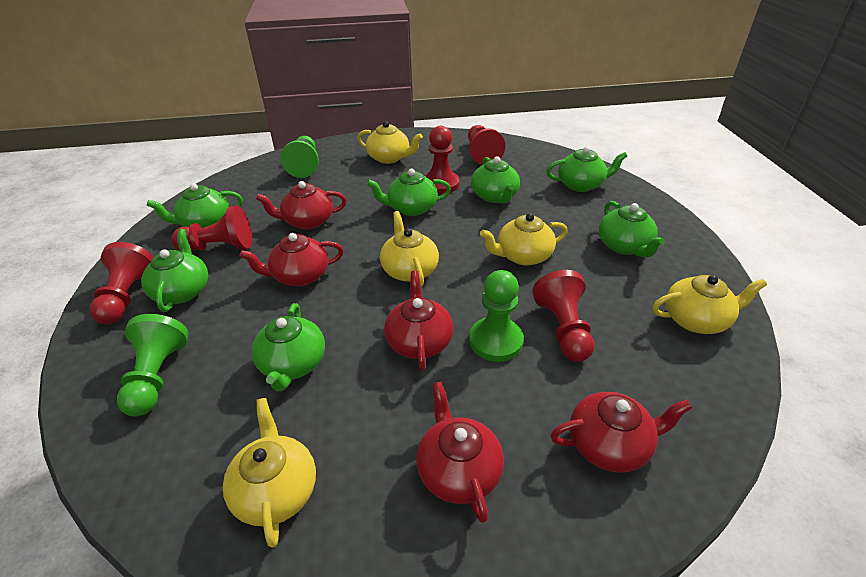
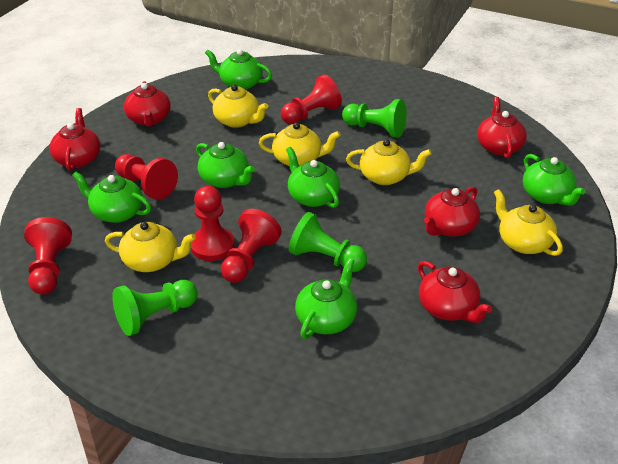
green teapot: [141,229,208,312] [147,183,243,228] [251,303,325,391] [367,169,451,216] [471,156,520,203] [546,146,627,192] [599,201,665,257] = 7 -> [72,172,151,223] [196,142,255,188] [205,49,272,90] [286,147,340,208] [295,258,357,339] [523,154,586,206] = 6

